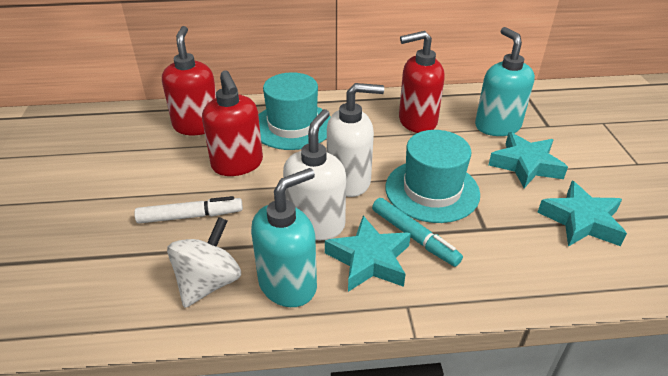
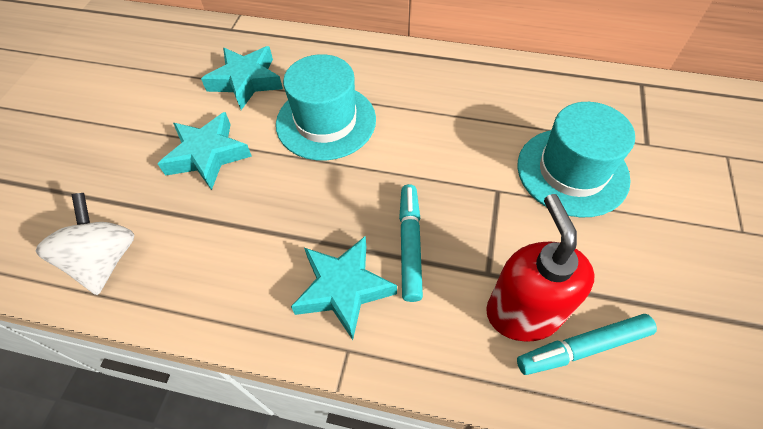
red soap dispenser: [162,26,216,135] [202,70,263,176] [399,31,445,133] = 3 -> [486,194,594,342] = 1
turquoise marker: [372,198,463,267] = 1 -> [399,184,423,302] [517,314,657,375] = 2
turquoise soap dispenser: [251,168,317,307] [475,27,535,136] = 2 -> none = 0
white marker: [134,196,243,223] = 1 -> none = 0
white soap dispenser: [283,109,346,240] [327,83,384,197] = 2 -> none = 0

